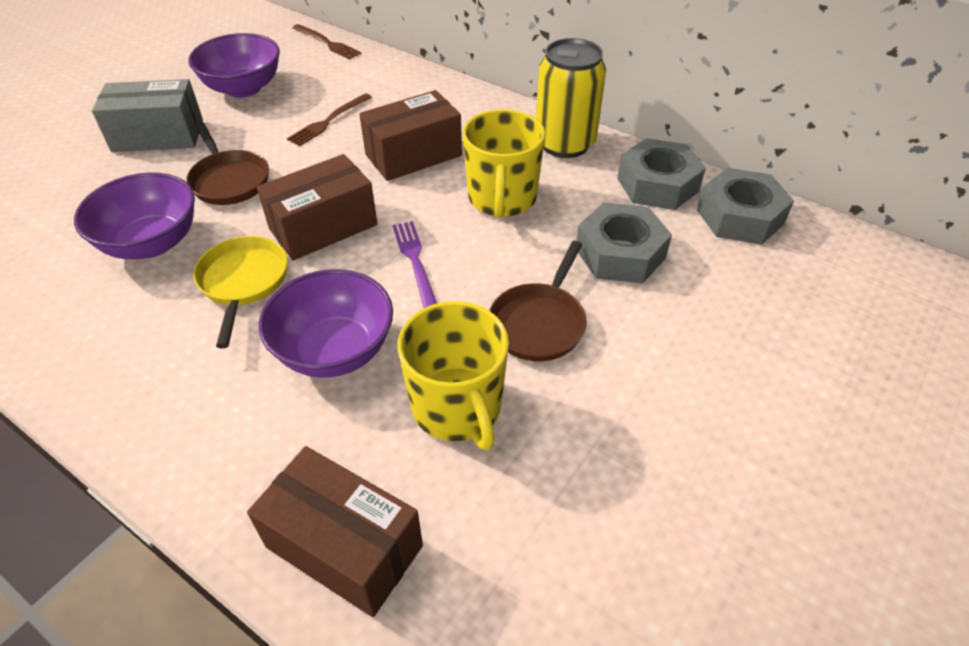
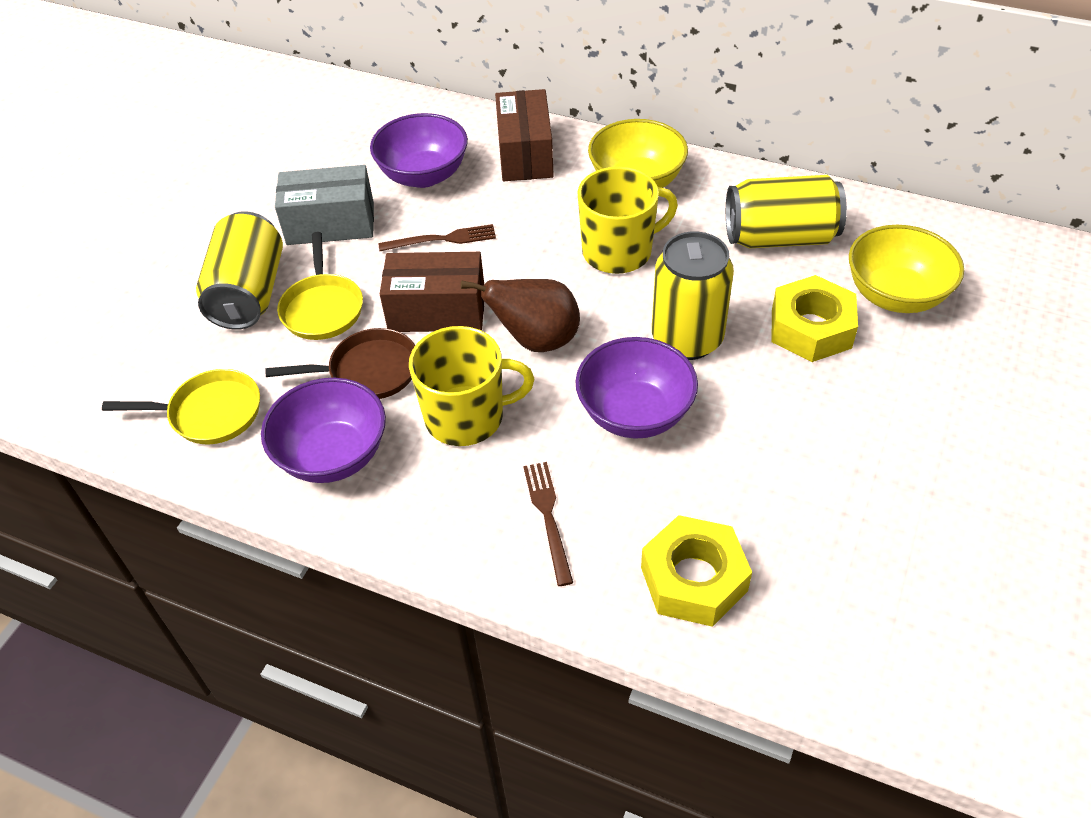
brown box: [247,446,423,617] [257,154,377,260] [359,90,462,181] = 3 -> [380,252,484,332] [495,89,554,181] = 2
brown pan: [186,122,269,205] [489,241,587,361] = 2 -> [265,328,415,399] = 1
brown pear: none = 0 -> [461,279,580,352] = 1
grey nut: [576,203,672,283] [617,138,706,210] [697,168,794,245] = 3 -> none = 0
purple fork: [393,221,437,308] = 1 -> none = 0
yellow bowl: none = 0 -> [588,119,688,188] [849,225,964,313] = 2
yellow can: [536,38,606,158] = 1 -> [196,211,283,330] [652,231,734,360] [726,175,847,248] = 3
yellow nut: none = 0 -> [641,515,752,627] [771,275,858,362] = 2
yellow pan: [193,236,288,348] = 1 -> [102,369,260,444] [277,232,363,340] = 2

